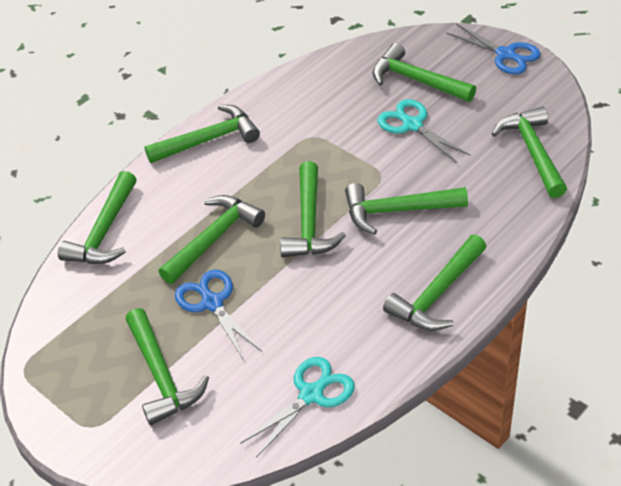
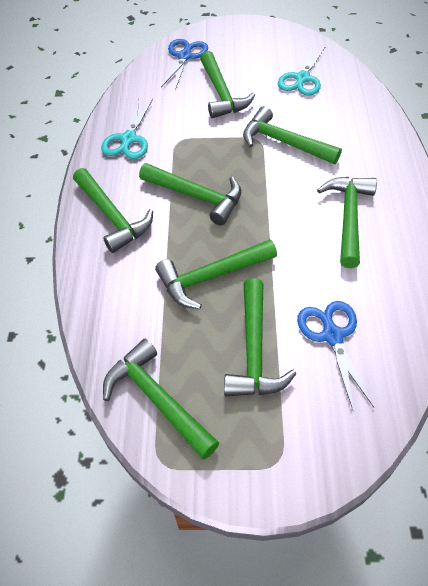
green hammer: [58,171,137,264] [126,308,209,425] [144,105,260,163] [158,195,265,284] [280,161,346,257] [345,183,468,235] [372,43,476,102] [383,235,487,331] [492,107,567,198] = 9 -> [73,168,153,253] [103,339,219,460] [139,163,241,225] [155,239,277,309] [200,51,255,118] [224,278,296,396] [243,106,342,164] [317,177,377,268] = 8

